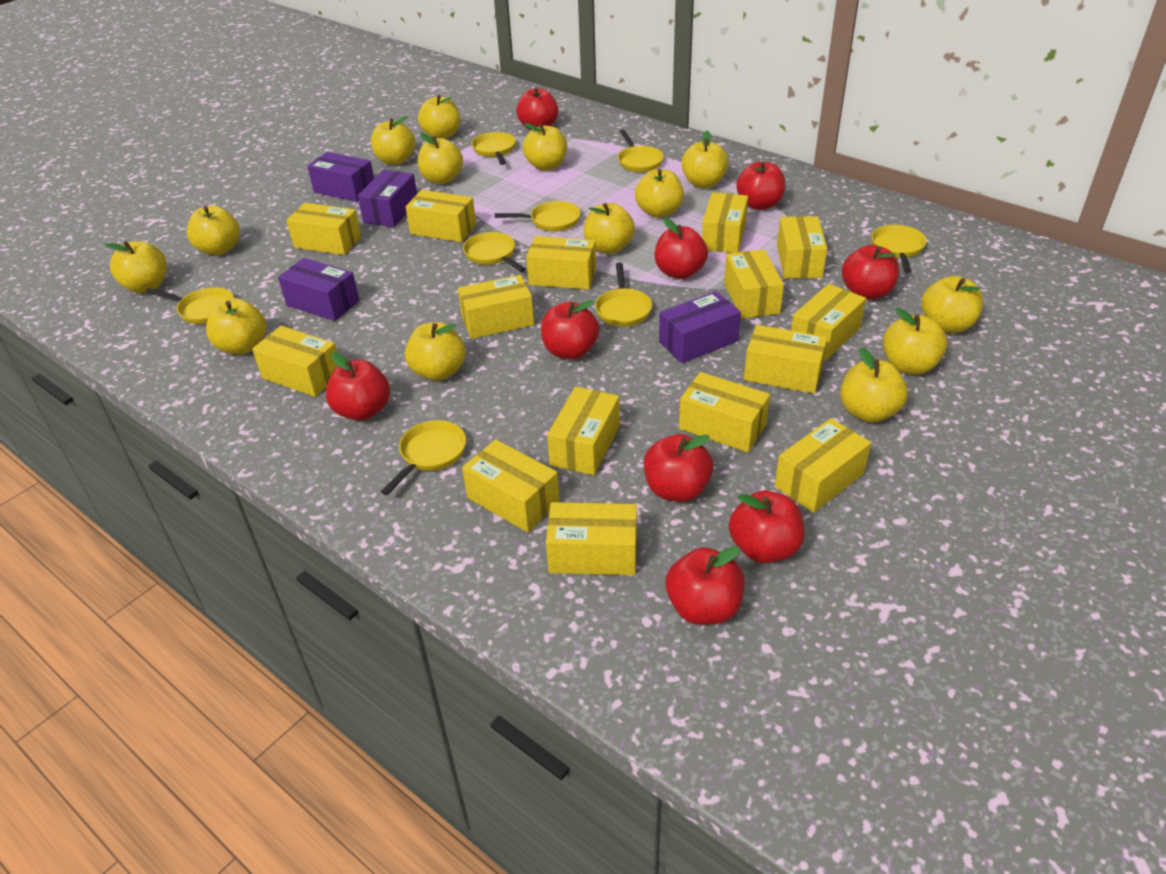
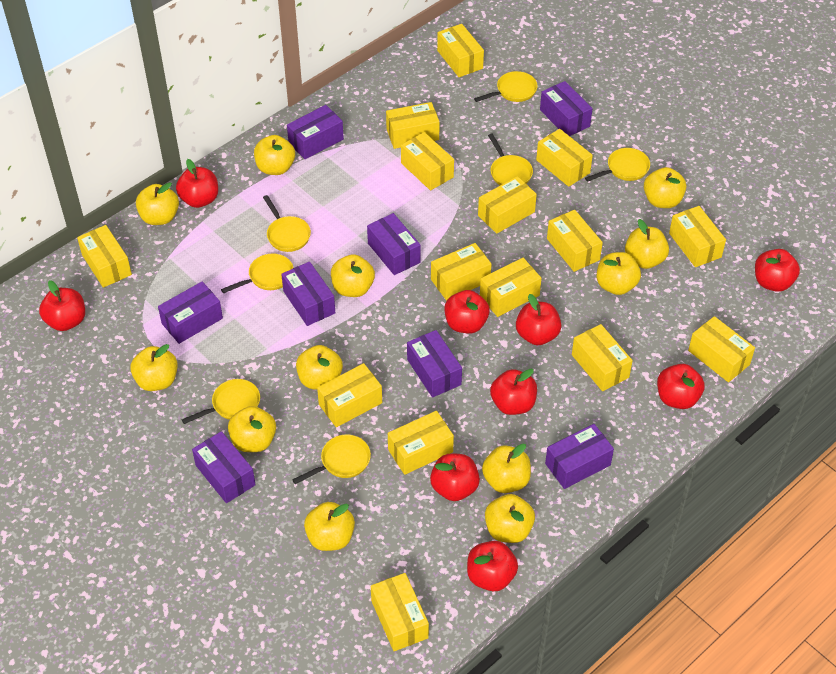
purple box: [278,258,359,321] [307,152,374,202] [358,170,417,227] [659,291,741,363] = 4 -> [158,282,223,344] [192,431,256,503] [281,262,335,326] [287,105,344,159] [367,213,421,275] [407,330,462,398] [540,81,593,136] [545,424,614,489] = 8
yellow apple: [105,241,167,293] [187,205,240,255] [206,298,267,354] [371,116,415,165] [405,322,466,381] [418,95,460,139] [418,133,463,184] [523,123,567,171] [584,203,635,254] [635,169,684,218] [681,131,729,188] [840,347,908,423] [883,308,947,375] [921,276,983,333] = 14 -> [130,344,178,391] [136,182,179,225] [228,406,276,452] [254,135,295,175] [296,345,343,390] [304,502,355,551] [331,254,375,297] [482,444,531,493] [485,494,535,543] [597,252,641,295] [625,219,669,269] [644,167,686,208] = 12
yellow pan: [146,287,234,324] [381,420,466,495] [463,232,526,272] [471,132,516,165] [495,201,581,231] [595,263,652,326] [618,129,664,172] [872,225,927,273] = 8 -> [182,379,260,424] [221,254,293,294] [263,195,311,252] [292,435,371,484] [474,71,538,102] [488,134,533,185] [585,148,650,182] = 7

